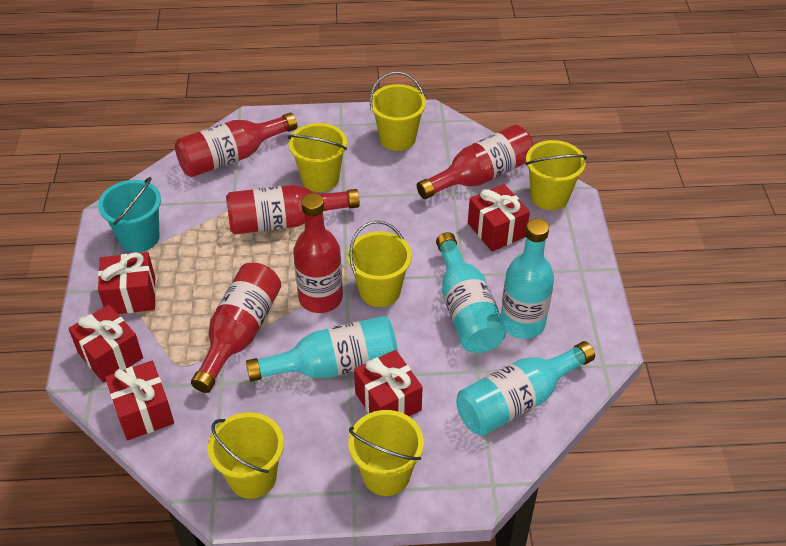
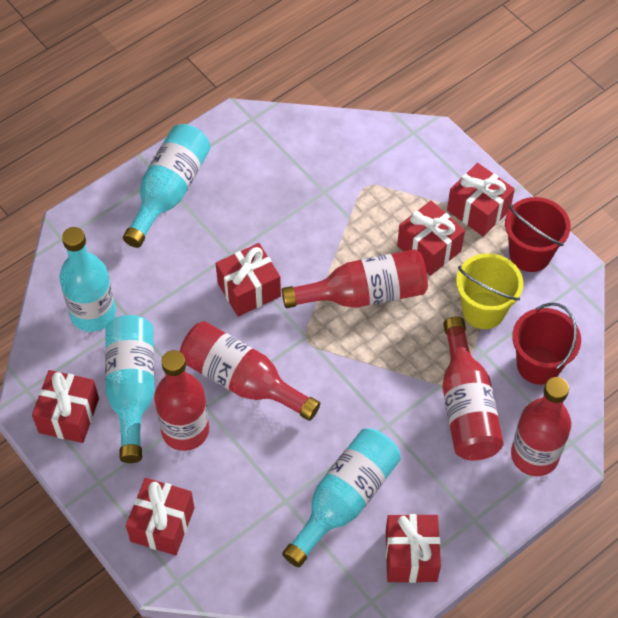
red bucket: none = 0 -> [505,197,570,272] [512,303,581,385] = 2
red gift: [68,305,143,383] [98,252,156,314] [105,361,174,441] [354,350,423,416] [468,184,530,252] = 5 -> [32,370,99,443] [126,478,194,555] [216,243,281,317] [386,514,441,583] [397,201,465,276] [447,163,515,237] = 6
turquoise bucket: [98,177,161,252] = 1 -> none = 0
yellow bucket: [208,412,284,499] [288,123,347,192] [347,221,412,307] [348,410,424,496] [370,71,426,151] [525,140,587,210] = 6 -> [456,253,523,329] = 1

